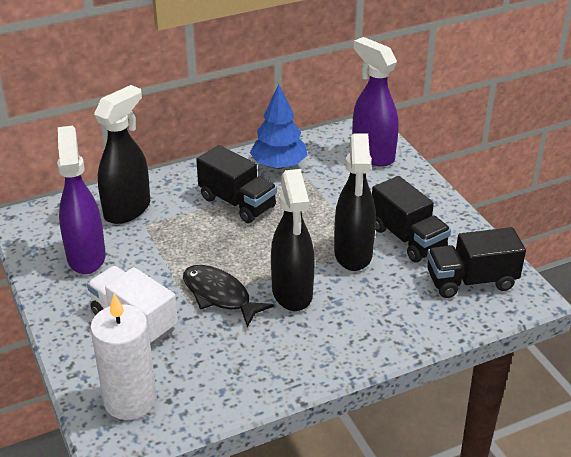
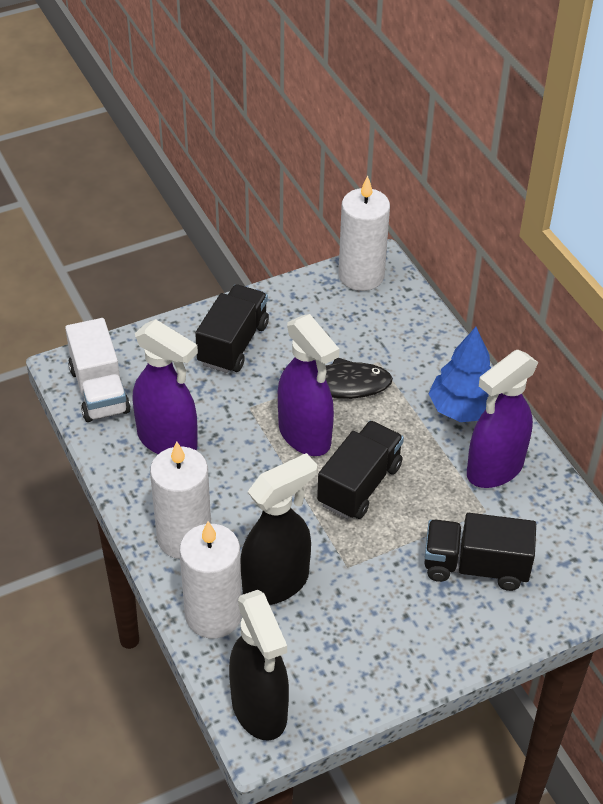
black spray bottle: [94,85,150,224] [271,169,315,311] [334,134,376,271] = 3 -> [229,590,289,741] [240,453,317,605] = 2
purple spray bottle: [57,126,106,274] [352,37,399,167] = 2 -> [133,319,198,454] [278,314,340,456] [467,350,538,488] = 3
white candle: [90,293,157,420] = 1 -> [150,441,211,559] [179,521,242,638] [338,176,390,291] = 3

